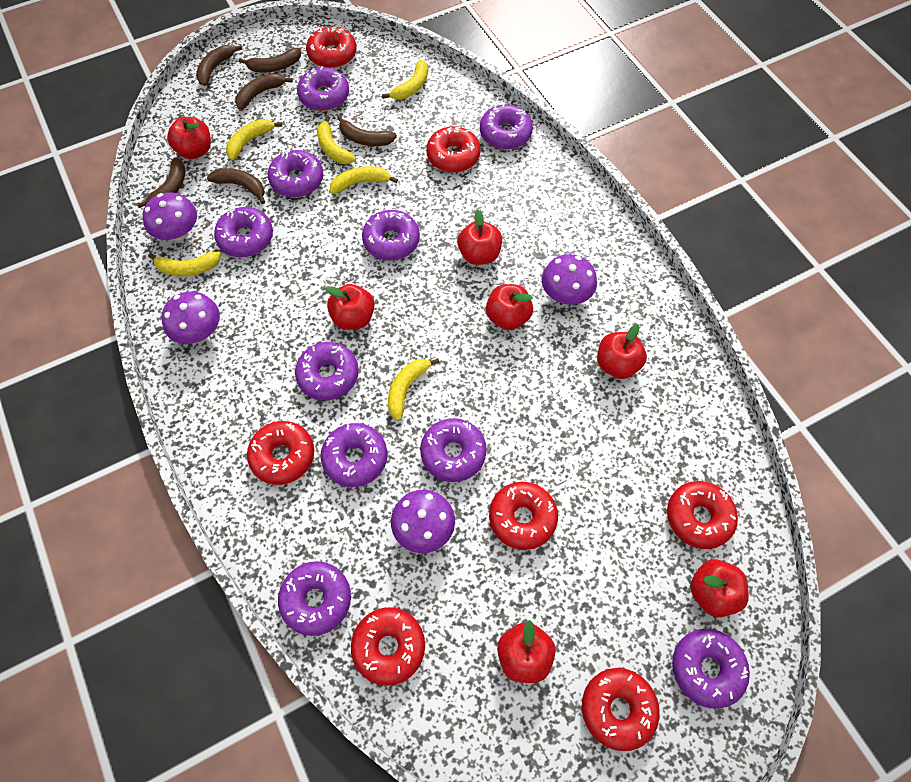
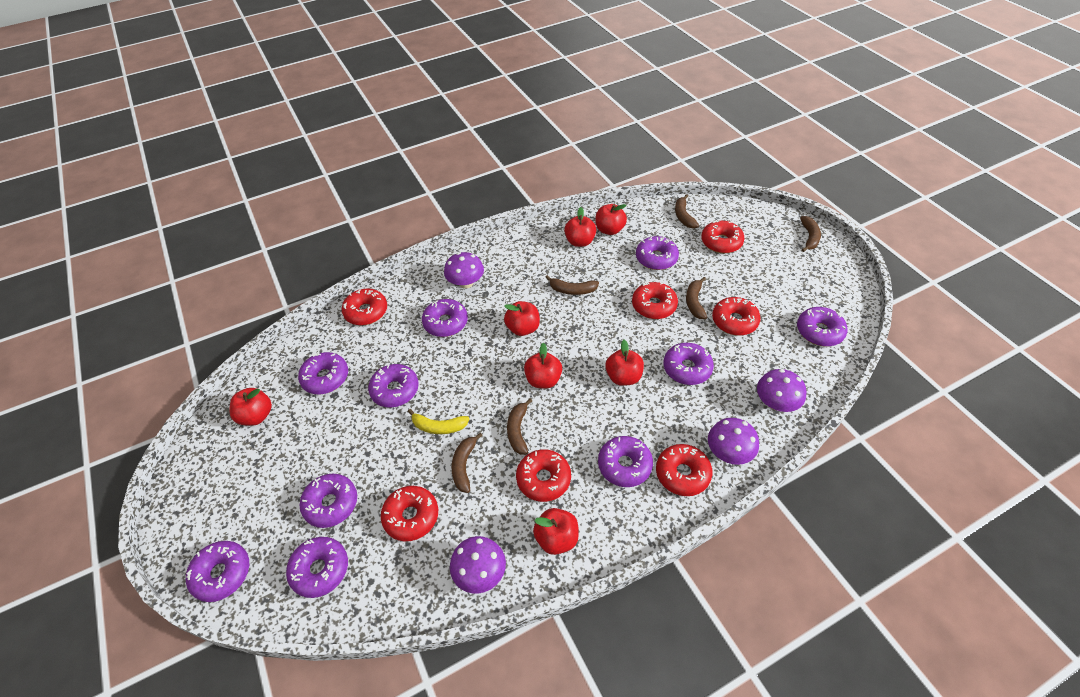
yellow banana: [148,252,221,276] [226,119,282,160] [317,116,356,164] [330,166,398,194] [382,60,428,100] [388,358,439,421] = 6 -> [408,409,469,434] = 1

